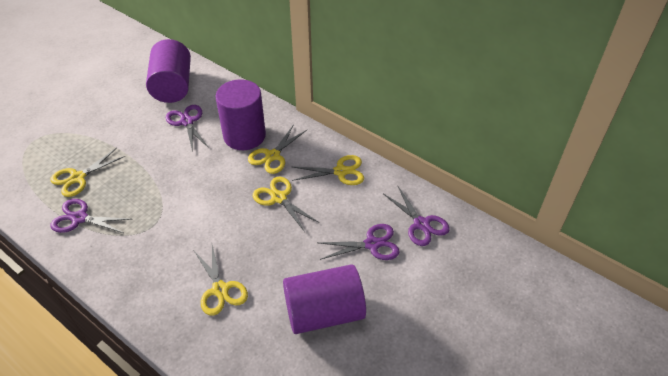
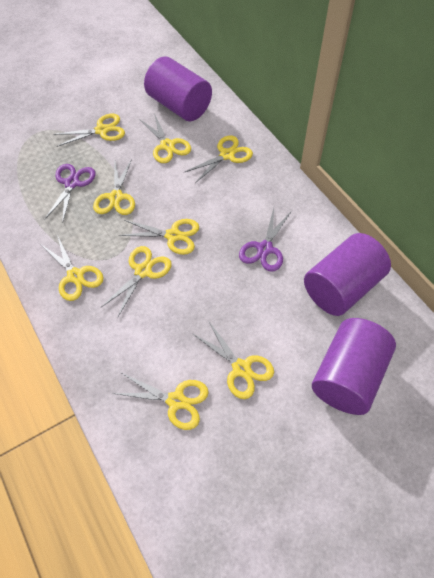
purple scissors: [50,199,130,233] [166,105,209,152] [320,224,400,260] [384,186,449,246] = 4 -> [44,164,96,223] [239,208,292,272] = 2
yellow scissors: [50,148,125,197] [194,245,248,316] [248,124,307,174] [253,177,319,232] [292,155,364,185] = 5 -> [40,235,104,301] [54,114,125,147] [93,159,135,215] [101,246,172,316] [112,373,209,430] [119,219,199,255] [139,113,191,163] [185,135,253,183] [193,320,274,399] = 9

